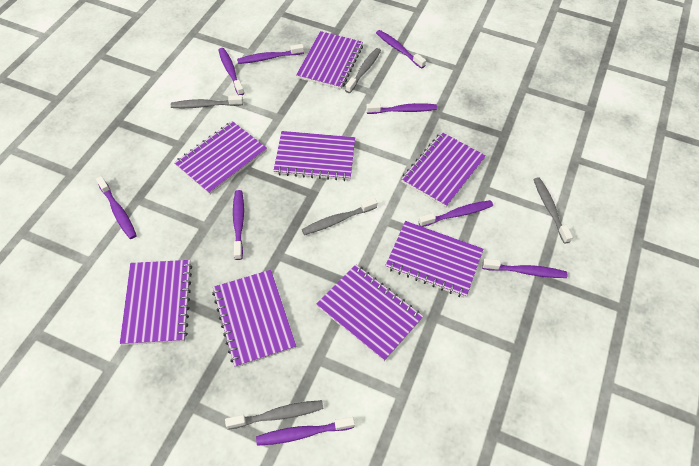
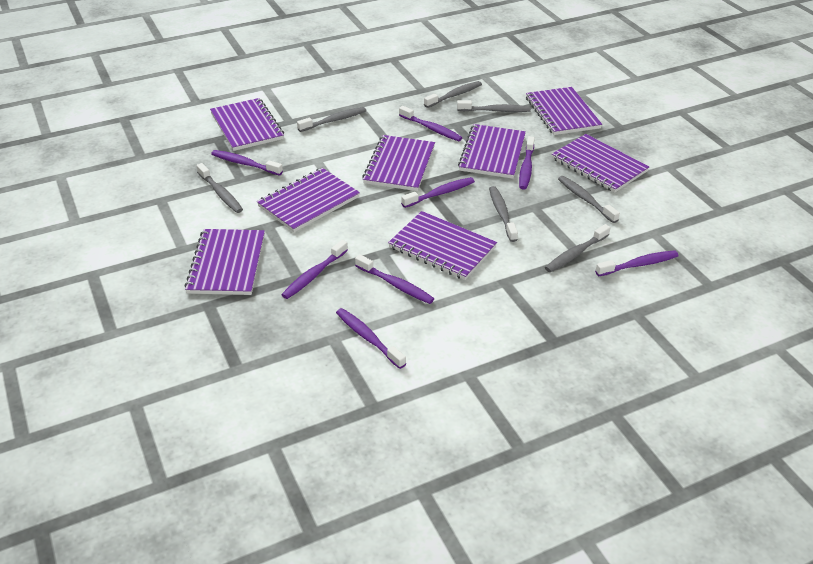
grey toothbrush: [171,95,243,108] [225,400,324,430] [302,198,377,235] [345,48,381,93] [533,177,573,244] = 5 -> [196,163,243,213] [297,107,366,132] [424,81,482,108] [457,100,531,112] [489,186,518,242] [545,224,611,272] [558,176,620,223] = 7
purple toothbrush: [96,176,137,239] [219,48,244,95] [233,190,244,260] [237,44,304,64] [256,417,355,446] [366,103,437,114] [376,30,426,69] [418,200,493,227] [482,258,567,278] = 9 -> [211,150,283,176] [281,240,348,299] [336,308,406,369] [355,254,434,304] [399,106,463,141] [401,177,475,208] [519,136,535,190] [595,250,678,276] = 8

